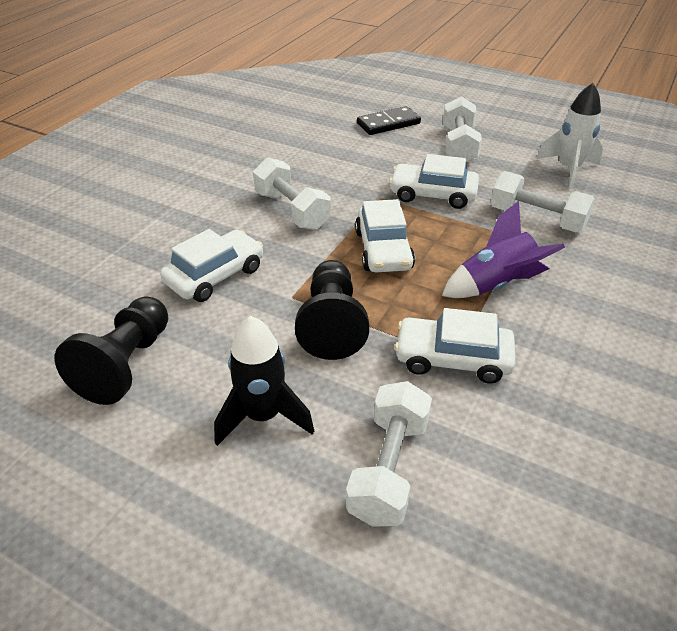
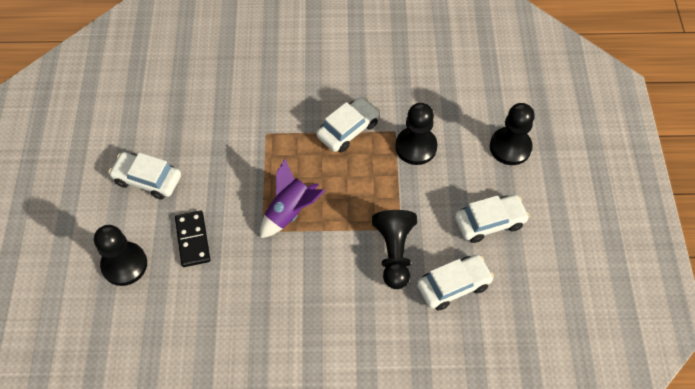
black pawn: [55,297,168,405] [295,260,369,360] = 2 -> [94,225,147,286] [372,210,417,289] [395,103,437,165] [490,103,535,165] = 4
black rocket: [214,316,314,446] = 1 -> none = 0
white dumbbell: [253,157,331,230] [346,381,432,527] [443,96,482,162] [491,171,595,232] = 4 -> none = 0
white rocket: [536,83,603,189] = 1 -> none = 0

